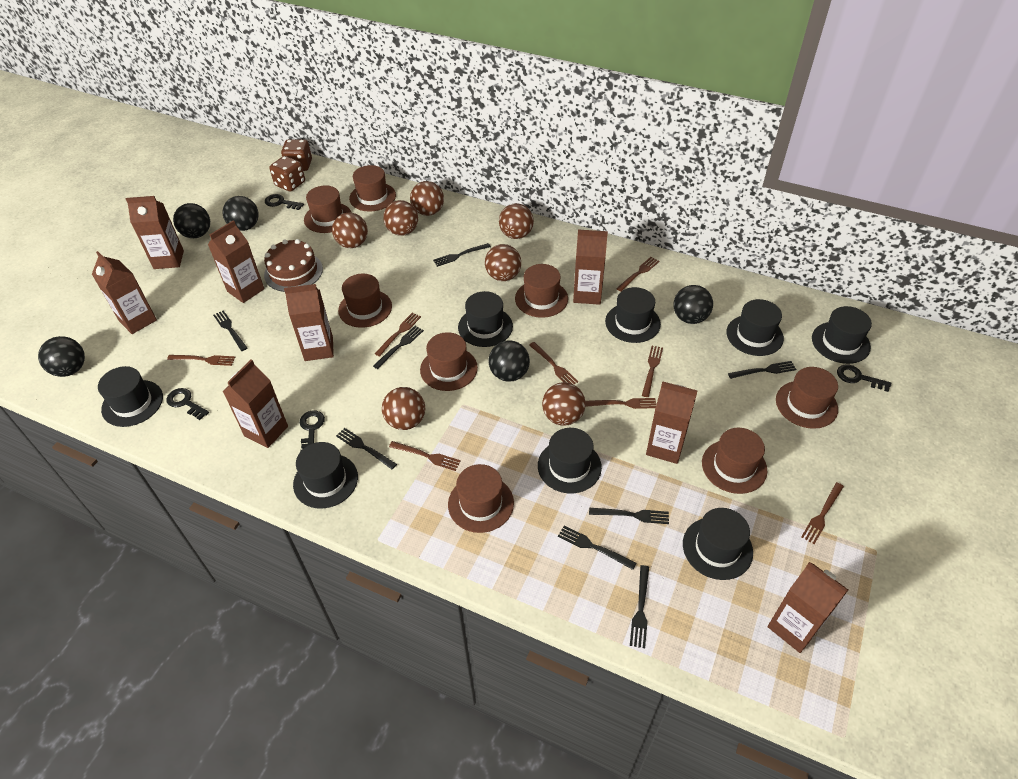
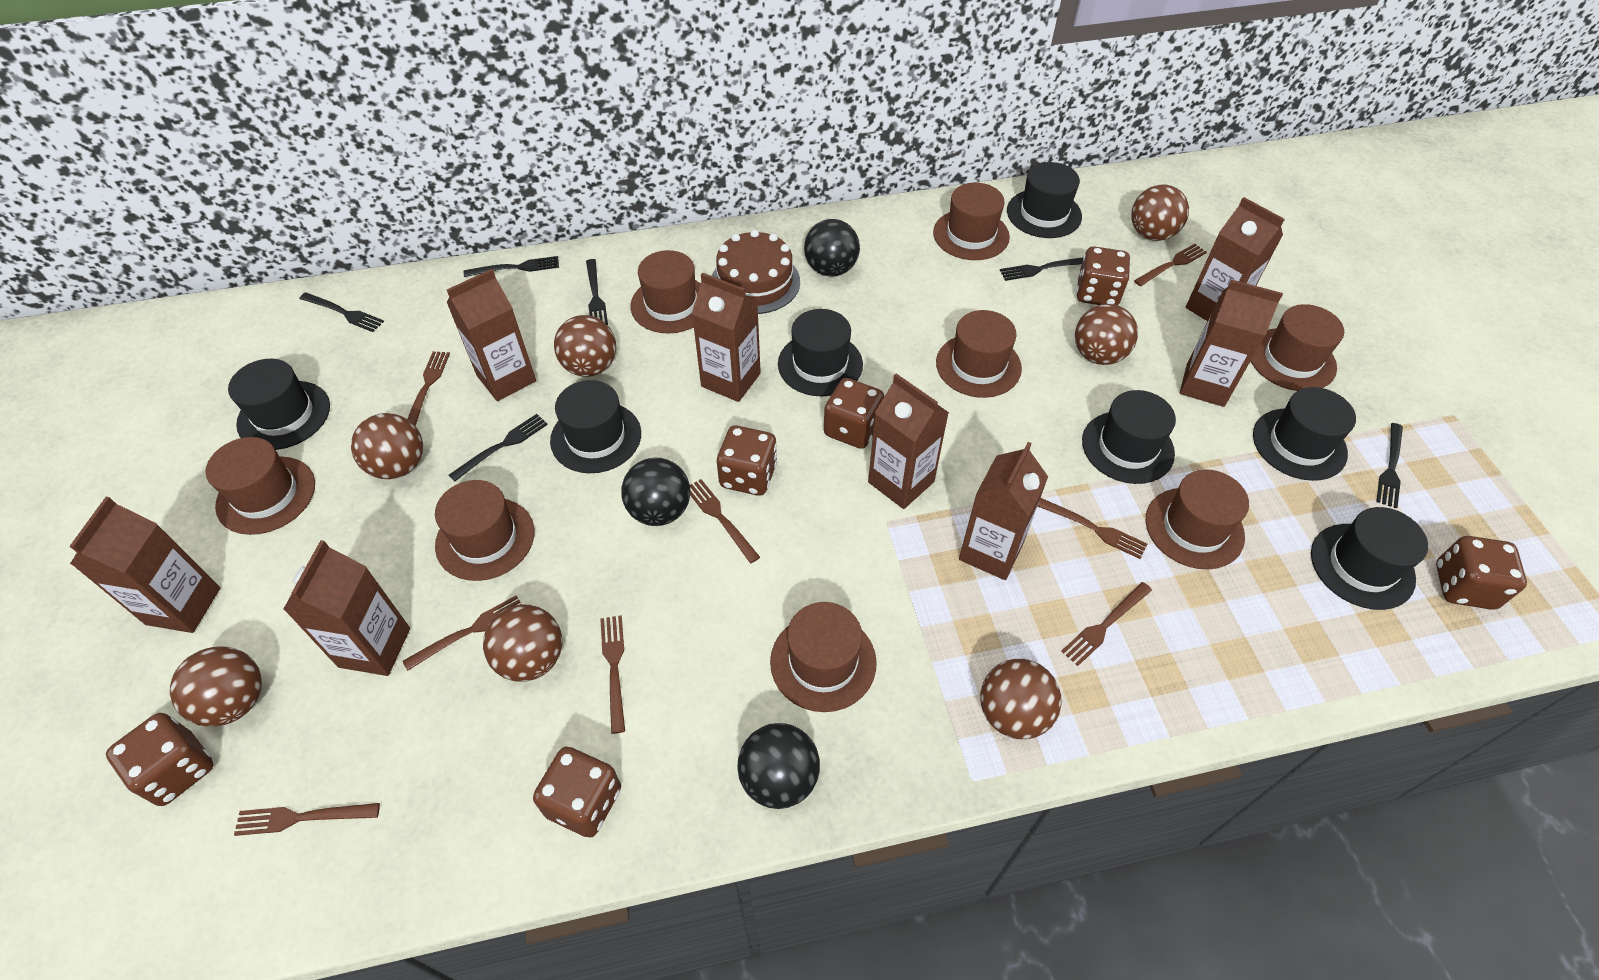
black ball: [38,336,85,377] [173,203,210,238] [222,196,259,231] [489,340,530,382] [673,285,713,324] = 5 -> [621,458,690,526] [737,723,820,809] [804,219,860,277] = 3
black fork: [213,310,247,351] [336,428,397,469] [373,326,424,369] [433,243,491,267] [558,526,636,570] [589,508,669,524] [630,565,649,648] [728,361,797,379] = 8 -> [299,292,384,332] [449,414,548,482] [464,256,559,277] [586,259,608,325] [1000,258,1083,281] [1376,423,1403,509] = 6
black hat: [98,366,163,427] [293,442,358,509] [458,291,513,347] [538,428,602,493] [605,287,661,343] [683,508,753,580] [726,299,784,356] [812,306,872,364] = 8 -> [228,359,330,450] [550,380,641,473] [778,309,863,396] [1007,162,1082,238] [1082,390,1176,484] [1253,387,1356,481] [1311,507,1428,610] = 7
black key: [166,388,209,420] [265,194,304,210] [300,410,325,452] [837,364,891,392] = 4 -> none = 0
brown dice: [269,156,305,191] [281,139,312,171] = 2 -> [106,713,214,806] [533,747,621,838] [717,425,777,496] [824,378,884,449] [1076,246,1130,305] [1436,536,1527,610] = 6

